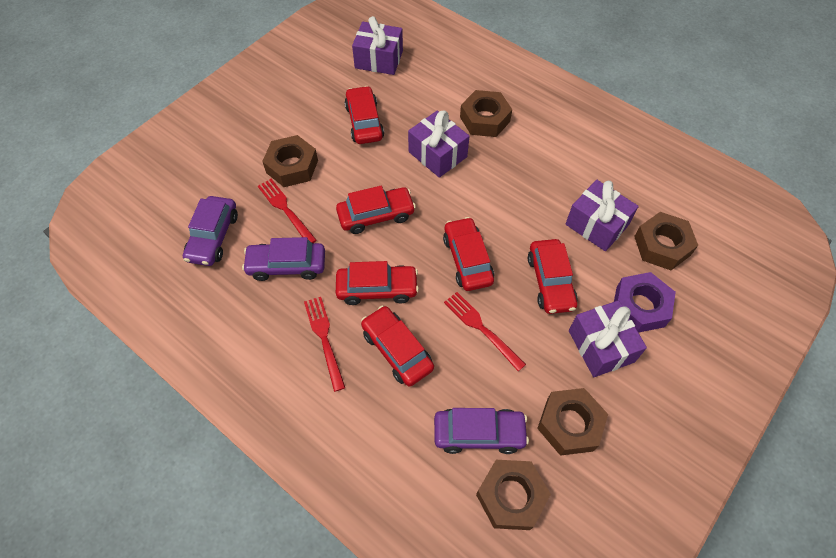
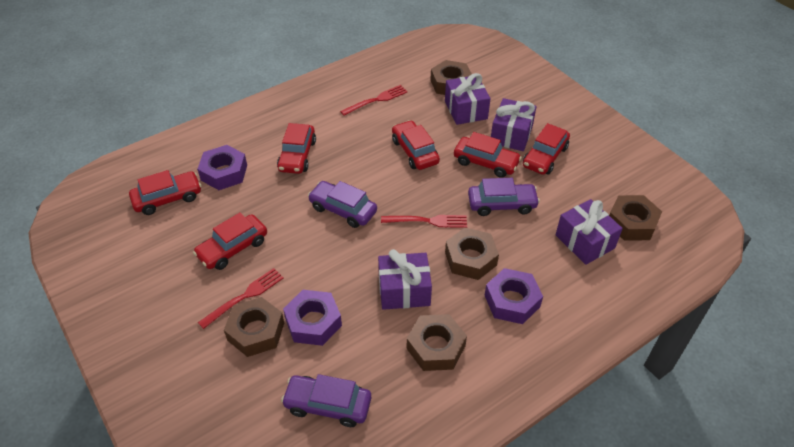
purple nut: [614,272,676,333] = 1 -> [197,145,247,190] [283,290,342,346] [484,268,543,324] = 3

